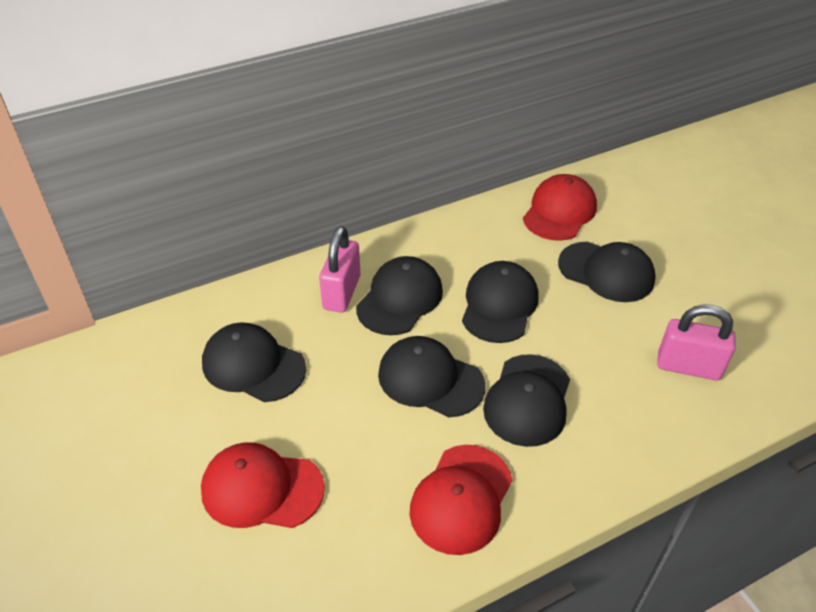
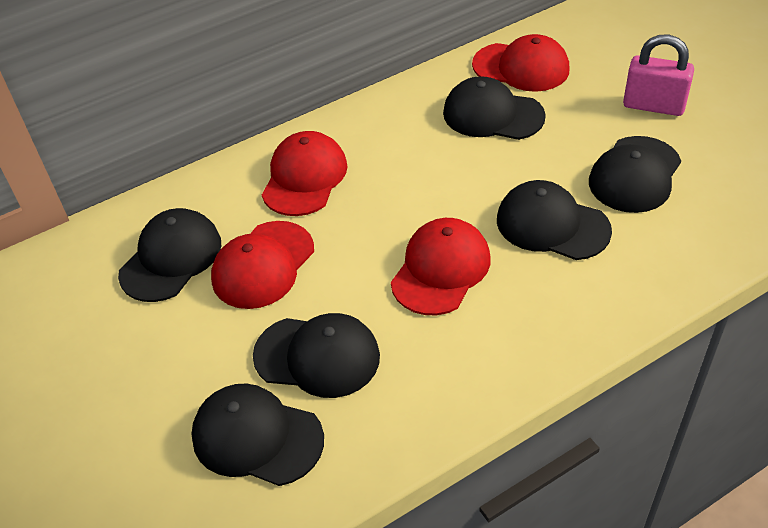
pink padlock: [319,226,360,313] [657,304,736,380] = 2 -> [623,35,694,116] = 1
red cap: [201,442,325,528] [409,445,513,555] [523,174,597,241] = 3 -> [211,221,314,309] [262,131,347,216] [391,218,491,315] [472,34,570,92] = 4

